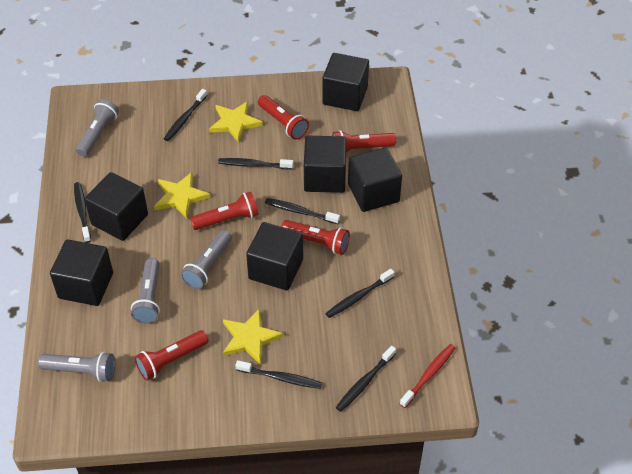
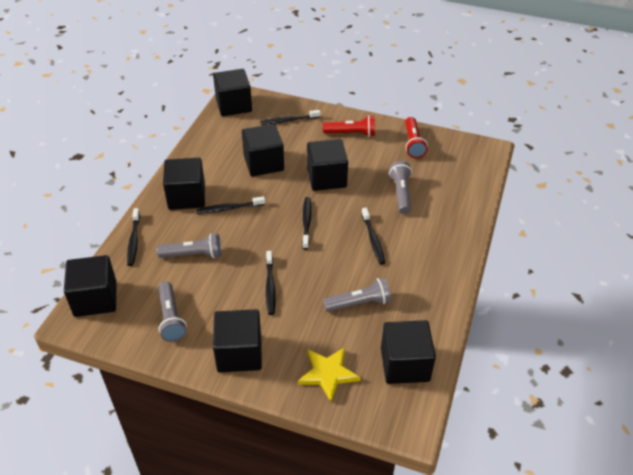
black cube: [50,239,113,306] [85,172,148,241] [246,222,303,290] [304,136,346,193] [322,53,369,111] [348,147,402,212] = 6 -> [64,255,117,317] [163,158,205,210] [213,69,252,116] [213,309,262,372] [242,124,284,176] [307,139,348,191] [381,320,436,384] = 7
black toothbrush: [74,182,91,243] [164,89,207,141] [218,158,293,169] [235,360,322,389] [265,198,340,224] [325,269,395,318] [336,346,396,412] = 7 -> [127,208,140,266] [196,196,265,214] [260,110,321,125] [266,251,276,315] [302,197,312,249] [361,208,385,265] = 6
red flashlight: [135,330,208,381] [190,192,259,230] [258,95,309,140] [281,220,350,255] [332,130,396,153] = 5 -> [323,115,375,137] [405,117,428,158] = 2
red toothbrush: [400,344,455,408] = 1 -> none = 0
yellow star: [154,172,211,219] [209,101,263,143] [223,308,283,365] = 3 -> [298,347,361,402] = 1

